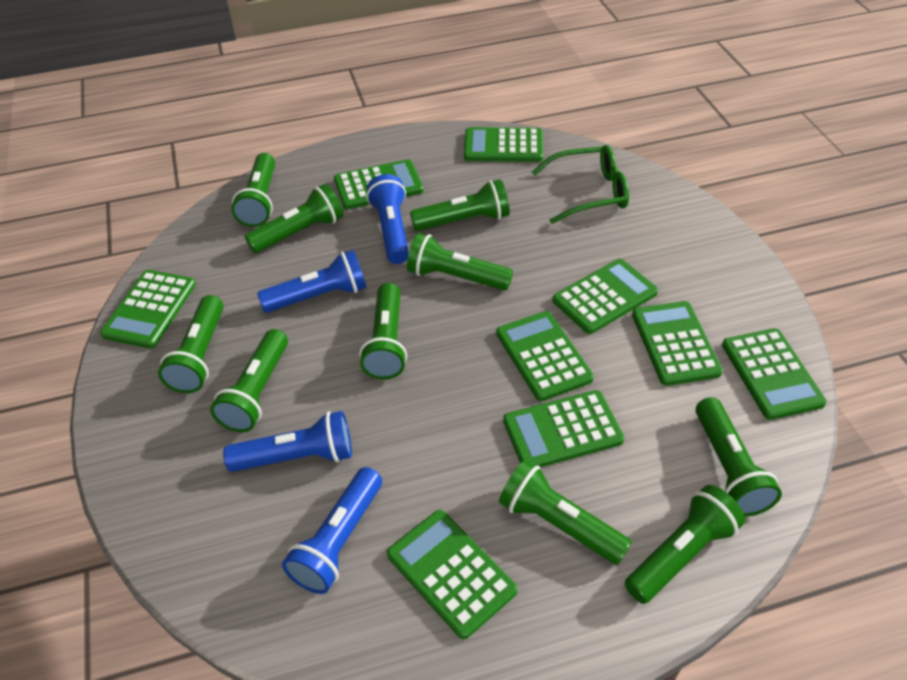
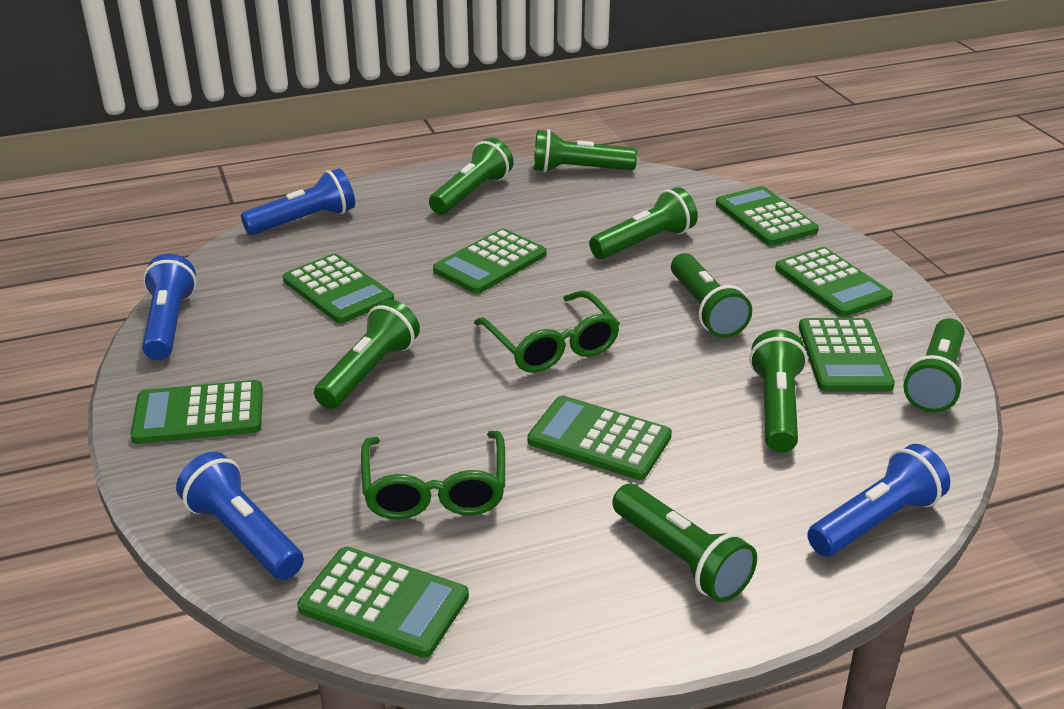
green calculator: [100,270,196,349] [334,159,424,209] [387,510,518,639] [464,127,543,162] [496,311,594,401] [503,390,625,467] [553,259,658,334] [632,301,723,386] [722,328,827,420] = 9 -> [130,380,263,444] [283,254,394,324] [297,547,469,658] [433,229,547,294] [527,396,672,480] [716,186,819,246] [775,247,893,317] [799,318,895,392] = 8
green flashlight: [158,295,224,393] [210,329,288,432] [231,153,275,227] [245,184,344,253] [359,283,407,379] [407,233,513,290] [410,179,510,231] [499,460,632,565] [624,485,745,604] [695,397,782,517] = 10 -> [314,300,420,409] [429,138,514,215] [534,129,637,173] [589,187,698,259] [612,484,757,602] [671,253,752,338] [749,330,807,453] [903,318,965,413] = 8
green glasses: [532,145,629,224] = 1 -> [361,431,505,519] [474,290,620,373] = 2

